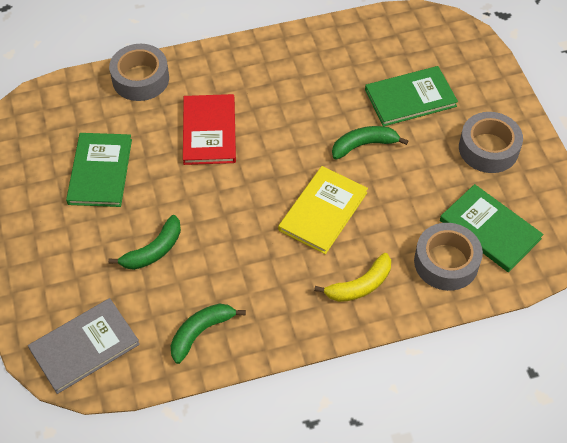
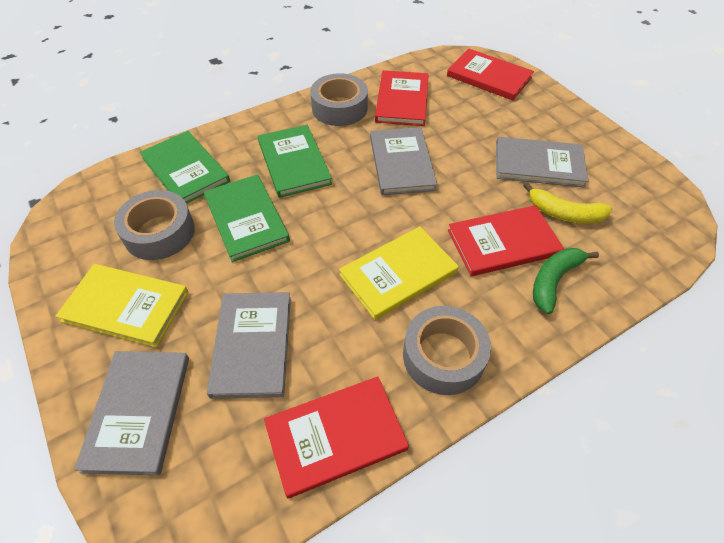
green banana: [108,215,181,270] [171,304,246,364] [332,126,409,159] = 3 -> [533,248,599,314] = 1
grey book: [28,298,140,394] = 1 -> [74,351,189,475] [207,292,291,399] [370,127,437,195] [496,137,589,188] = 4
red book: [183,94,236,165] = 1 -> [264,376,409,499] [375,70,429,126] [447,49,534,100] [448,205,564,276] = 4
yellow book: [278,166,368,254] = 1 -> [56,264,188,348] [339,226,459,320] = 2

